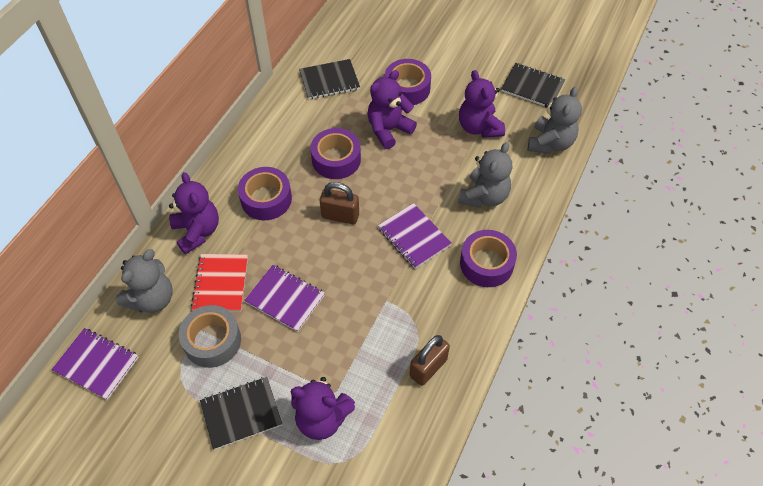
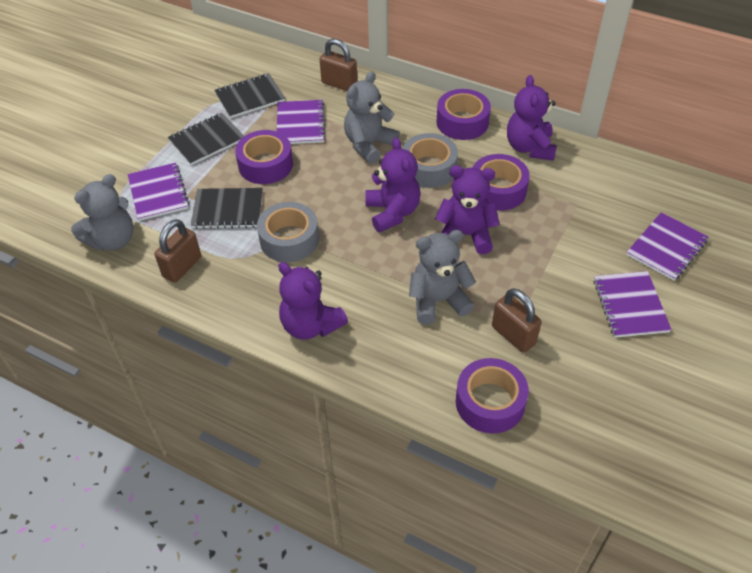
brown padlock: [320,182,359,224] [410,335,450,386] = 2 -> [155,219,201,283] [320,39,357,91] [492,288,542,353] = 3
grey tape: [179,305,241,368] = 1 -> [257,202,319,262] [402,133,458,188] = 2
purple notebook: [51,328,139,400] [244,265,325,332] [378,203,452,269] = 3 -> [128,163,189,221] [277,100,325,144] [594,271,672,338] [626,212,709,281] = 4
red notebook: [191,254,248,312] = 1 -> none = 0

